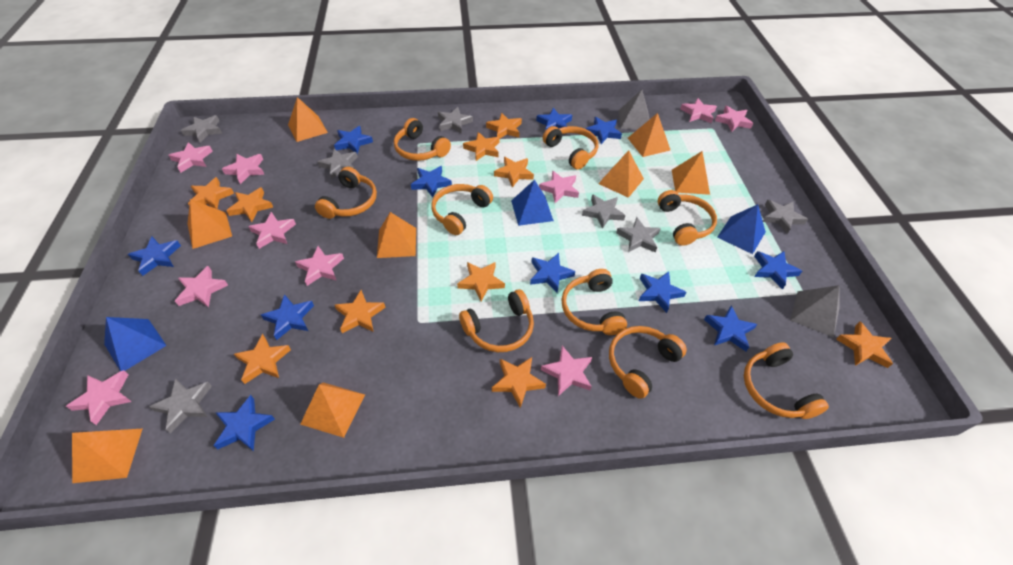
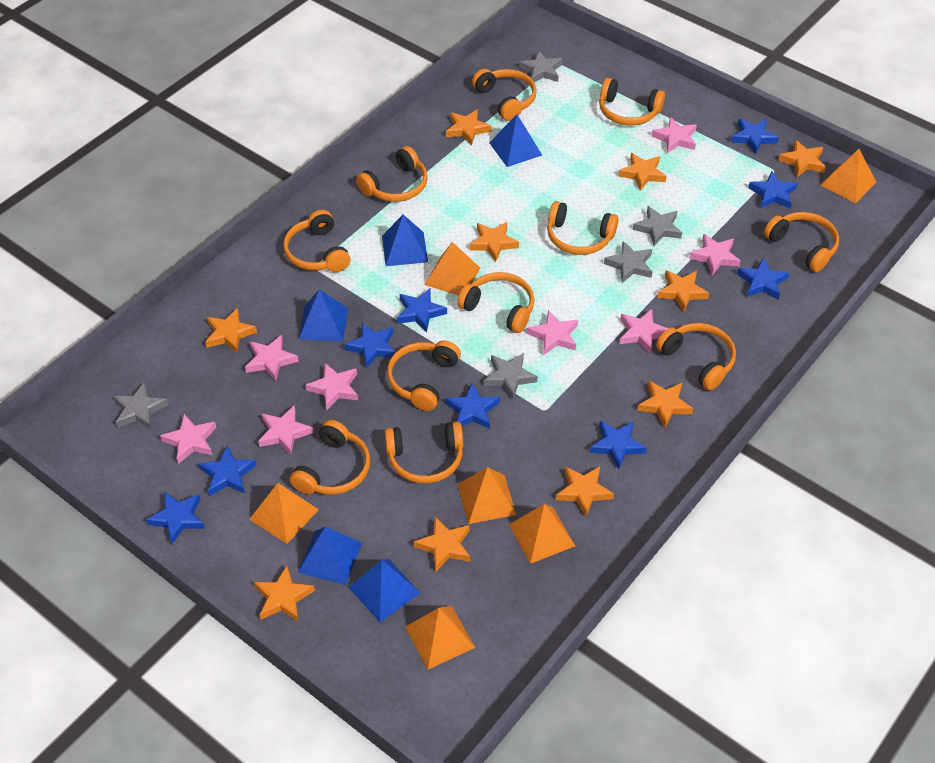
blue pyramid: [104,317,167,371] [511,180,554,226] [717,204,766,254] = 3 -> [298,526,362,585] [299,289,348,342] [348,559,420,622] [382,215,428,266] [490,114,542,167] = 5
blue star: [128,236,181,276] [214,395,275,451] [261,294,314,340] [334,126,373,154] [411,166,452,198] [530,253,575,294] [536,108,572,131] [585,117,622,144] [639,271,686,313] [704,306,757,351] [754,251,802,290] = 11 -> [146,492,205,544] [198,445,256,496] [344,323,396,368] [397,289,447,333] [445,383,500,429] [590,421,647,469] [731,118,779,154] [737,257,789,300] [748,171,798,208] = 9
grey pyramid: [619,90,649,130] [790,285,840,338] = 2 -> none = 0
grey star: [149,378,212,434] [181,115,222,143] [317,149,358,179] [438,107,473,134] [582,194,626,229] [616,217,661,252] [763,200,808,234] = 7 -> [113,383,168,430] [484,353,538,399] [519,50,563,82] [604,241,652,283] [633,206,682,246] = 5
orange headphones: [315,167,377,219] [394,118,451,161] [431,184,493,235] [459,289,534,352] [543,126,598,170] [561,269,627,335] [609,326,687,399] [658,190,717,246] [744,342,829,419] = 9 -> [283,210,350,272] [290,420,370,495] [356,146,428,202] [385,422,463,483] [387,340,461,411] [457,272,534,333] [472,69,537,121] [547,201,619,255] [599,78,665,125] [656,323,736,390] [764,212,839,272] = 11
orange pyramid: [72,429,142,483] [187,199,232,249] [288,97,328,142] [300,383,365,438] [377,212,416,258] [598,150,644,198] [628,113,670,157] [672,151,710,195] = 8 -> [249,483,319,544] [405,606,475,669] [425,242,480,296] [458,467,516,524] [509,504,575,564] [821,149,876,204] = 6
pink star: [66,370,132,425] [169,142,213,173] [175,266,228,308] [222,154,264,184] [248,212,296,249] [295,246,344,286] [539,171,579,203] [541,346,592,396] [680,98,717,123] [715,106,753,132] = 10 -> [160,414,217,464] [245,335,299,381] [258,405,313,455] [306,363,358,411] [527,310,578,355] [620,309,668,354] [651,117,697,153] [689,234,741,275] = 8

